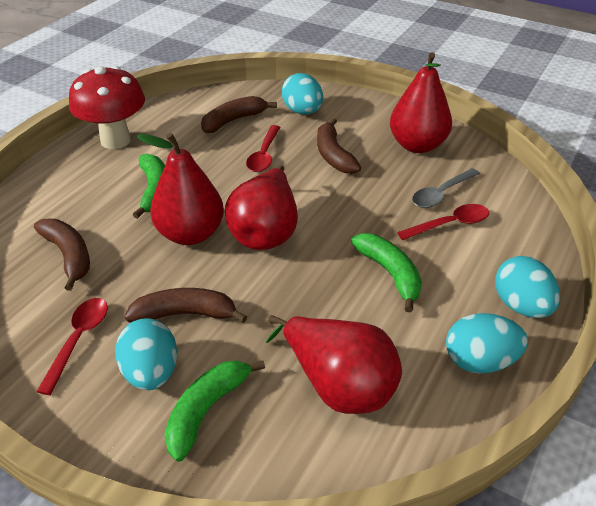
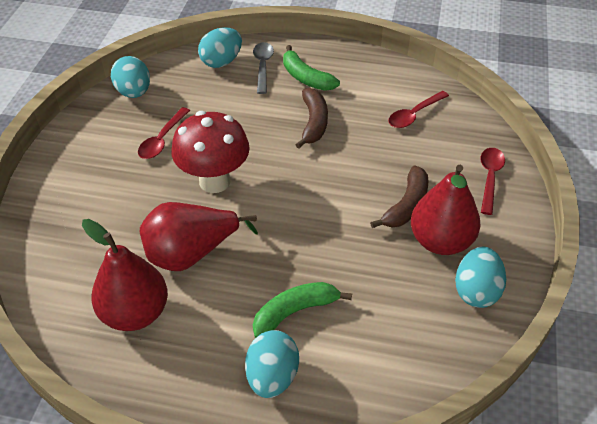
brown banana: [34,219,90,291] [124,288,247,323] [201,96,277,133] [317,118,361,174] = 4 -> [295,88,328,149] [370,165,428,228] = 2
green banana: [133,154,165,219] [165,360,265,462] [351,233,422,313] = 3 -> [253,282,352,338] [283,45,340,91] = 2
red pear: [137,133,224,245] [225,166,298,250] [266,315,402,414] [390,52,452,153] = 4 -> [82,219,168,331] [140,202,258,271] [411,165,480,255] = 3

